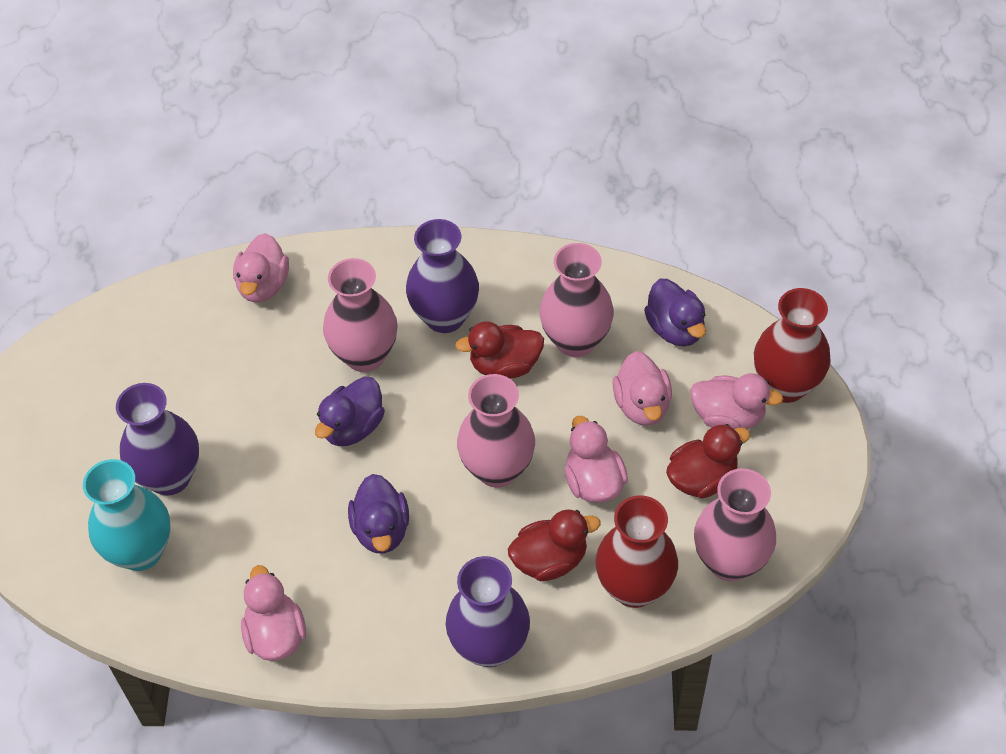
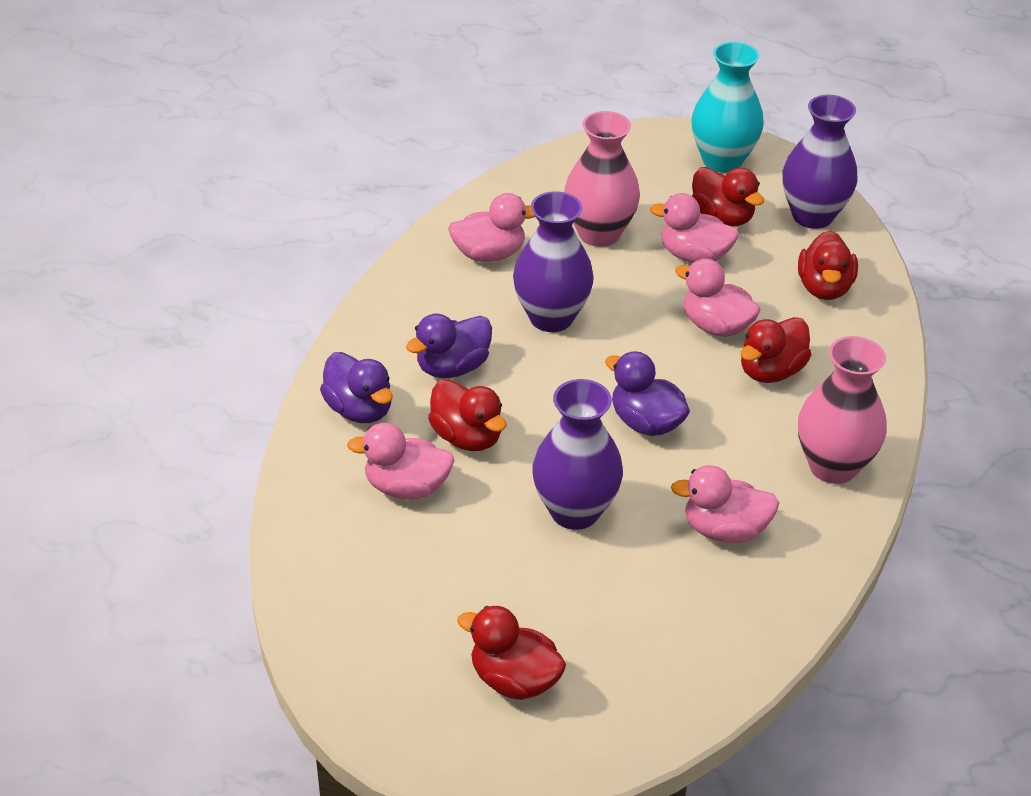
pink vase: [323,258,398,372] [457,374,535,488] [540,243,614,357] [694,468,776,581] = 4 -> [564,111,640,247] [798,336,887,484] = 2
red duck: [455,321,544,379] [508,509,600,581] [666,424,750,499] = 3 -> [428,379,506,451] [457,606,566,700] [692,167,764,227] [741,317,811,383] [798,231,858,300] = 5
red vase: [595,495,678,608] [754,288,831,403] = 2 -> none = 0

